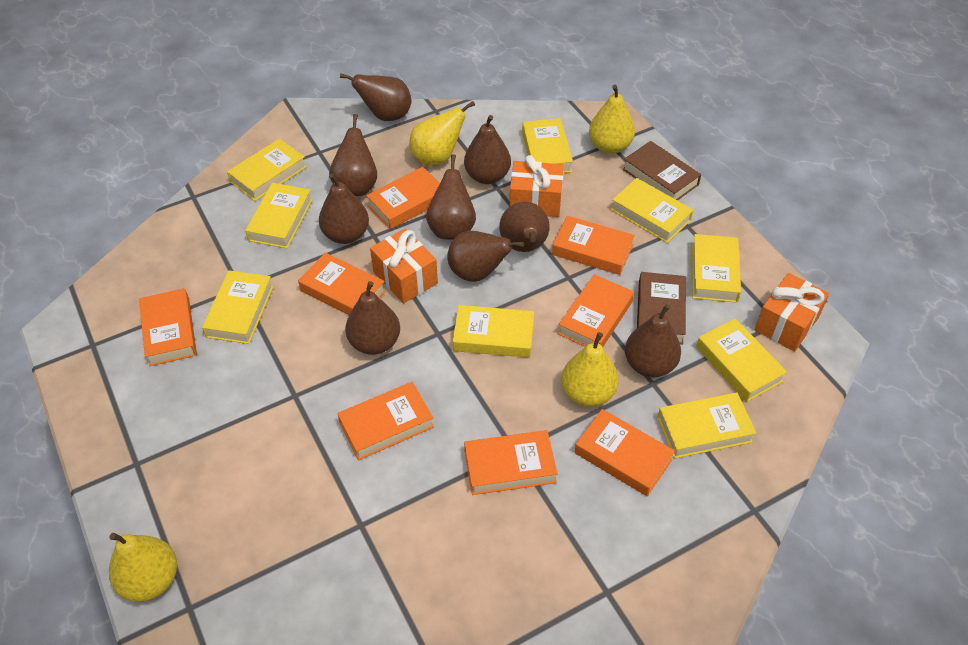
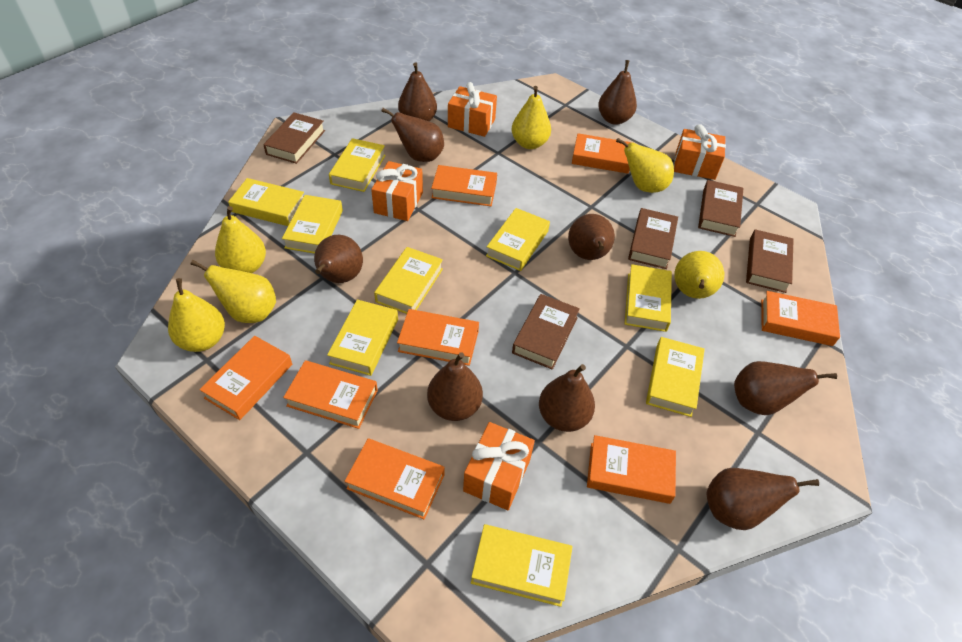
brown book: [623,141,701,201] [637,272,686,345] = 2 -> [263,112,325,164] [512,294,580,370] [628,208,678,269] [698,180,743,237] [746,229,794,293] = 5
orange gift: [370,229,438,303] [510,155,564,217] [755,273,829,351] = 3 -> [371,161,423,221] [448,82,497,137] [463,422,535,510] [674,124,726,180] = 4
yellow pear: [109,533,177,602] [409,101,475,165] [561,332,619,407] [589,85,635,154] = 4 -> [168,278,225,352] [190,260,276,323] [215,206,266,273] [512,86,551,149] [616,138,674,193] [674,251,724,299] = 6

